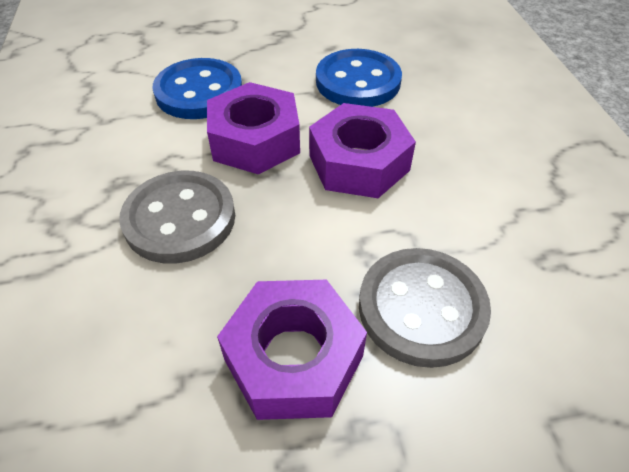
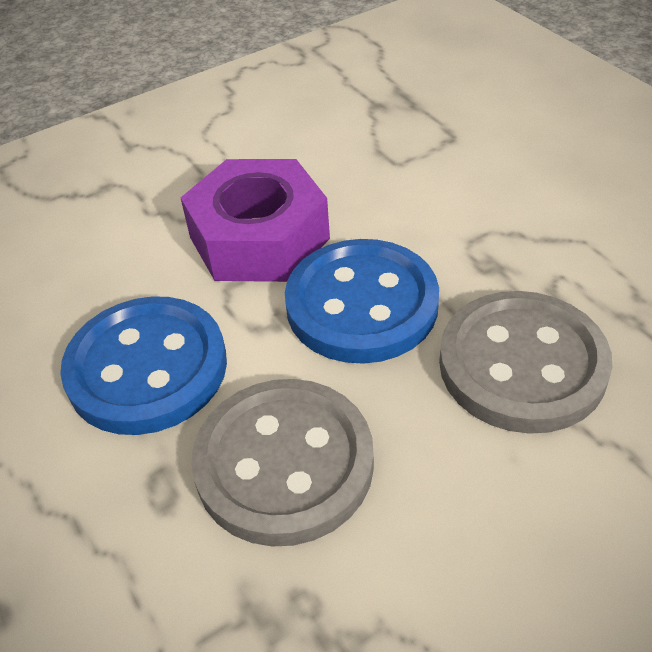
purple nut: [207,82,300,175] [217,280,367,420] [309,103,416,198] = 3 -> [181,159,330,282] = 1

